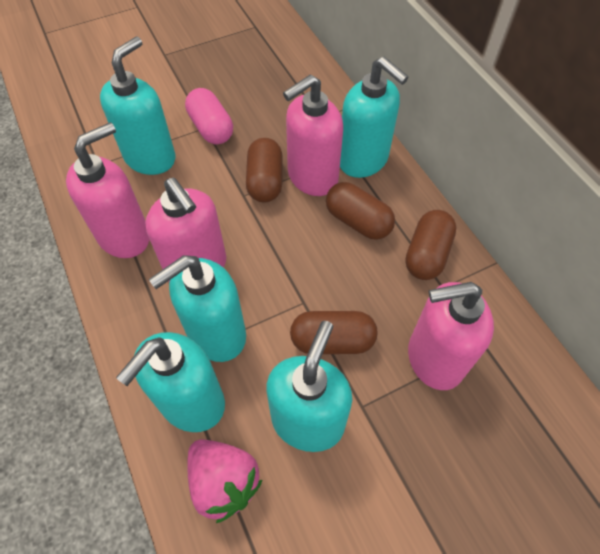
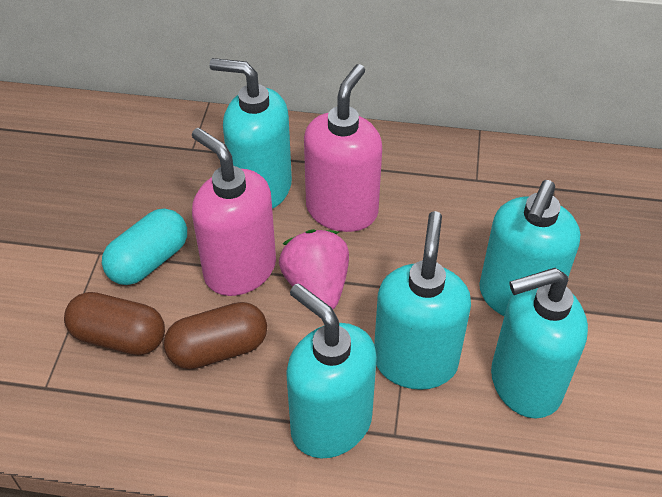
brown capsule: [246,138,283,203] [290,311,377,354] [326,182,395,240] [405,210,456,280] = 4 -> [64,292,165,355] [164,302,267,370] = 2
pink capsule: [185,88,233,144] = 1 -> none = 0
pink soap dispenser: [66,122,150,258] [145,178,226,282] [283,74,343,196] [408,282,494,390] = 4 -> [192,128,276,296] [304,64,382,232] = 2
turquoise capsule: none = 0 -> [102,208,187,285] = 1

